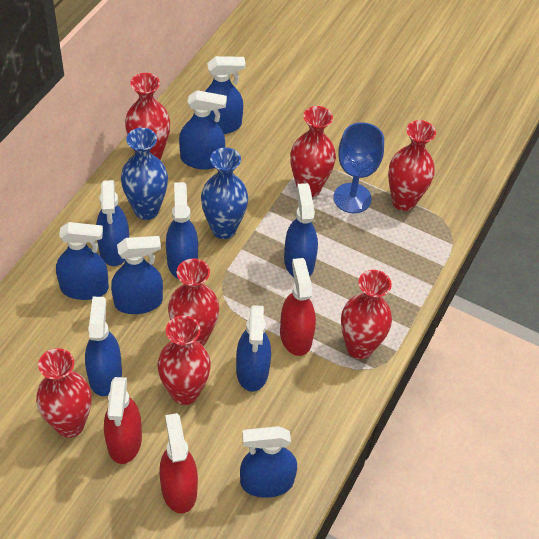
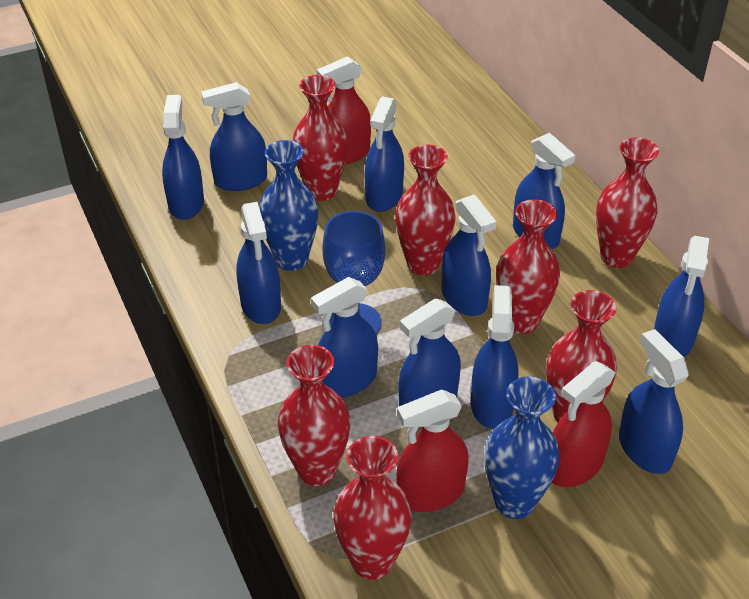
blue spray bottle: [56,222,109,300] [85,297,122,396] [96,180,129,266] [111,236,163,314] [166,182,198,278] [179,90,227,170] [205,56,246,134] [236,305,271,392] [240,426,297,498] [284,183,318,277] = 10 -> [162,95,204,220] [201,82,267,191] [236,202,281,324] [311,277,378,398] [365,97,404,212] [398,298,461,406] [442,194,496,316] [471,285,519,428] [513,133,576,249] [619,329,689,474] [654,236,709,357] = 11

